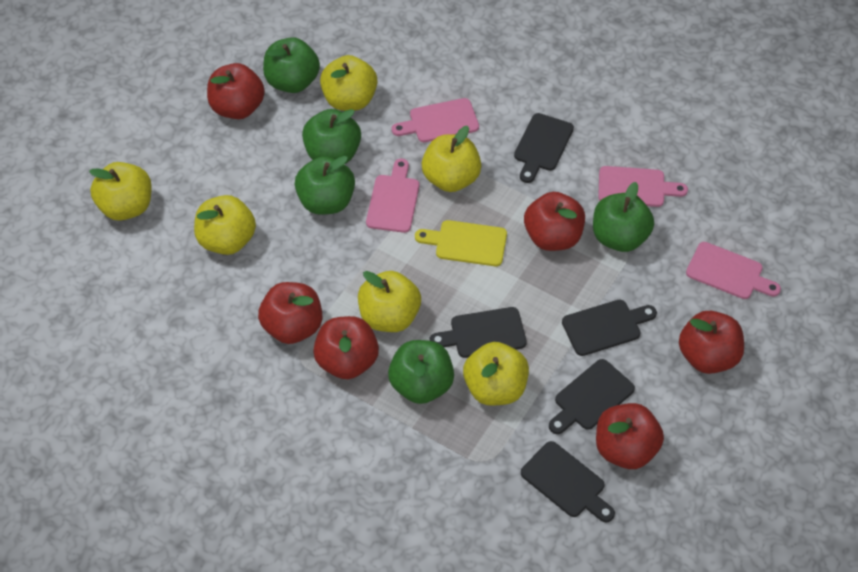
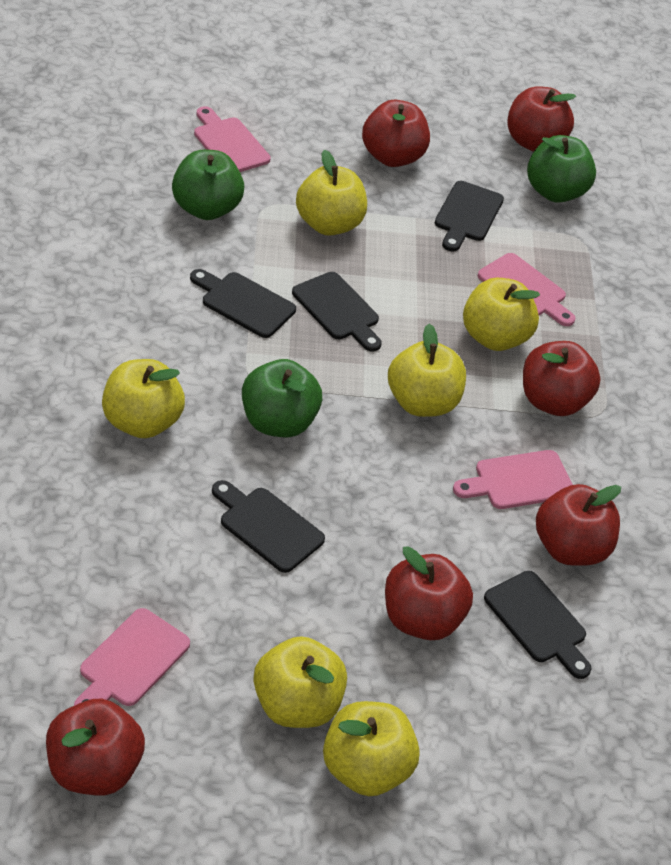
green apple: [263,37,320,93] [295,156,355,215] [302,109,361,164] [388,340,454,404] [593,182,654,252] = 5 -> [172,150,244,220] [242,359,322,437] [527,135,596,203] = 3
yellow cutting board: [415,220,507,266] = 1 -> none = 0

